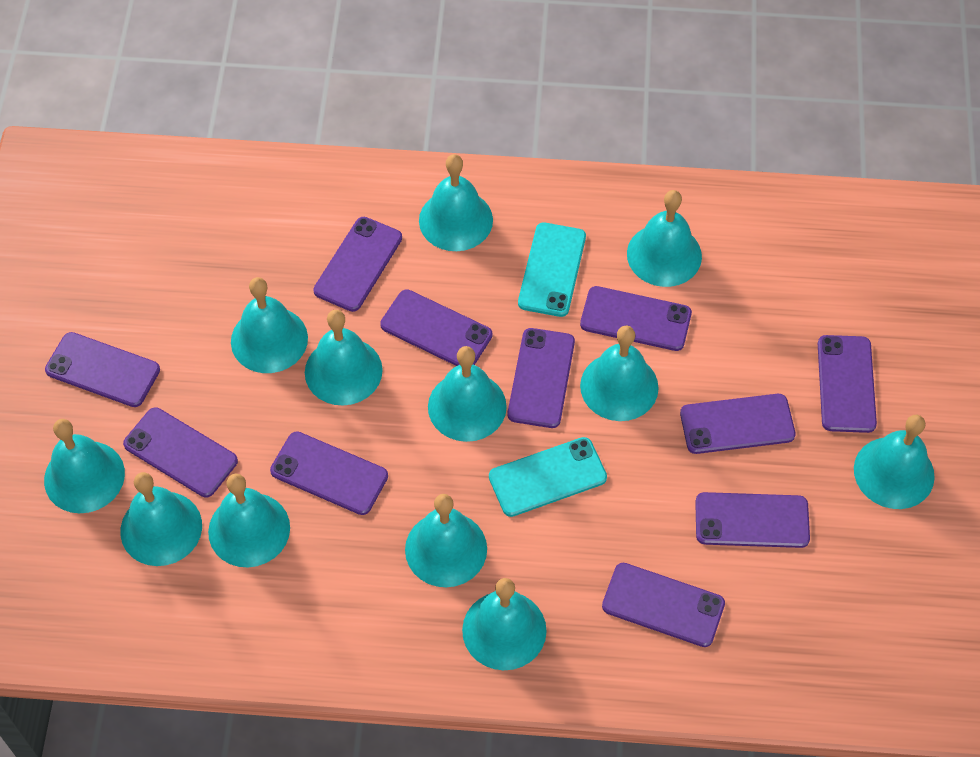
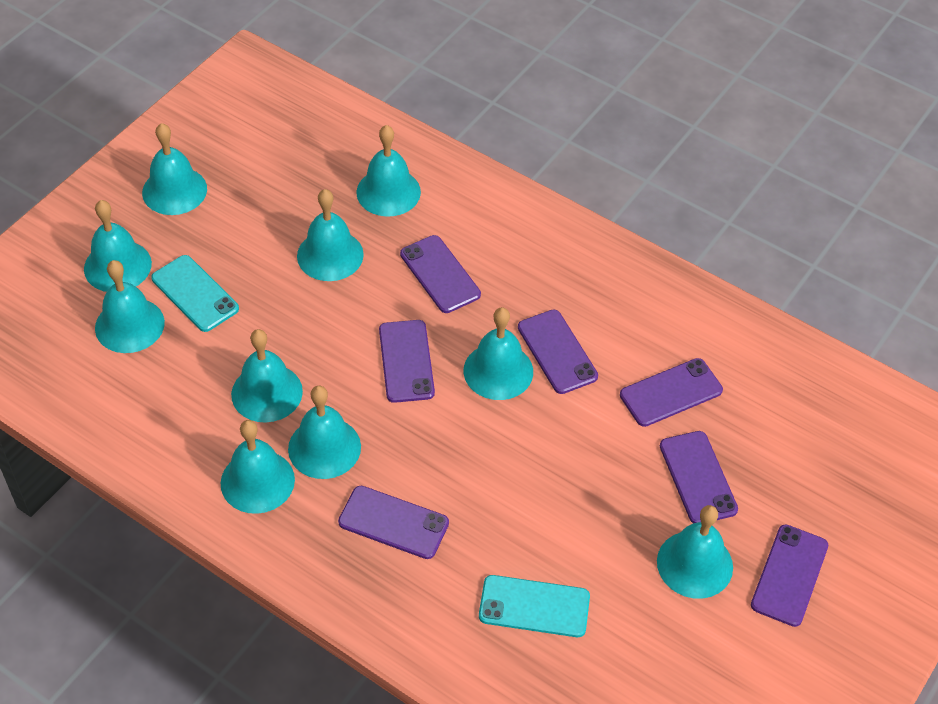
purple phone: [45,332,160,407] [123,407,238,498] [270,431,388,515] [313,217,402,312] [380,289,492,366] [508,328,575,428] [580,286,692,351] [602,563,725,647] [680,394,796,454] [695,492,810,548] [818,335,877,433] = 11 -> [338,486,449,559] [379,320,435,403] [400,235,481,313] [518,310,598,394] [620,358,723,427] [660,431,738,523] [751,524,828,627] = 7
turquoise bell: [44,419,125,513] [120,472,202,566] [208,473,290,567] [231,277,308,373] [305,310,383,405] [405,494,487,587] [419,154,493,251] [428,346,507,442] [462,578,547,670] [580,325,659,421] [627,190,702,287] [854,415,935,509] = 12 -> [84,200,152,292] [95,260,165,353] [142,123,207,215] [221,420,295,514] [231,329,303,423] [288,386,361,479] [297,189,364,281] [356,125,421,217] [464,307,533,400] [657,505,733,599] = 10

